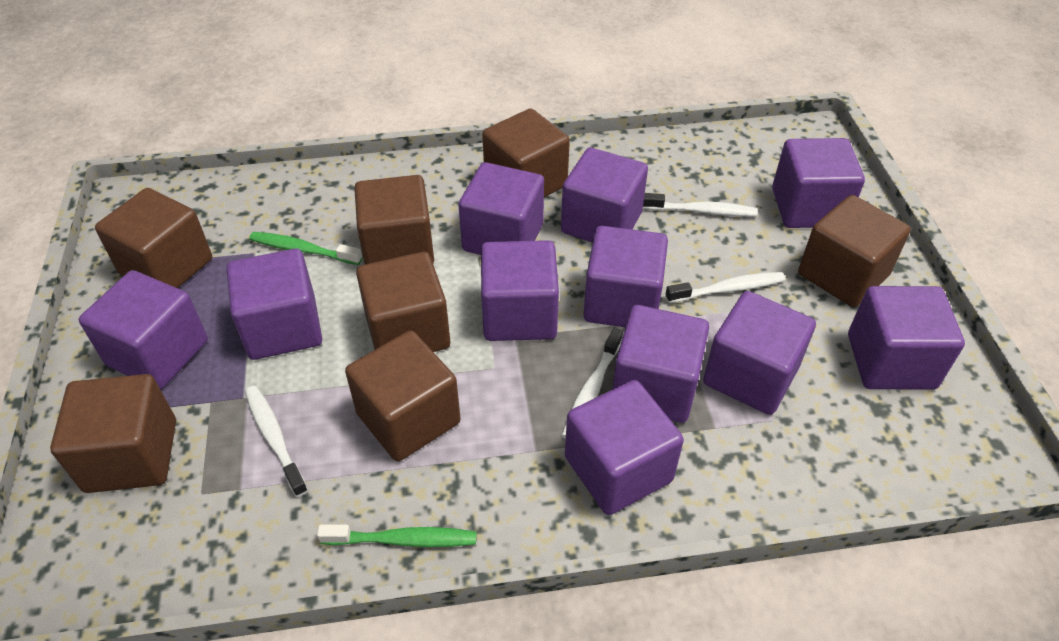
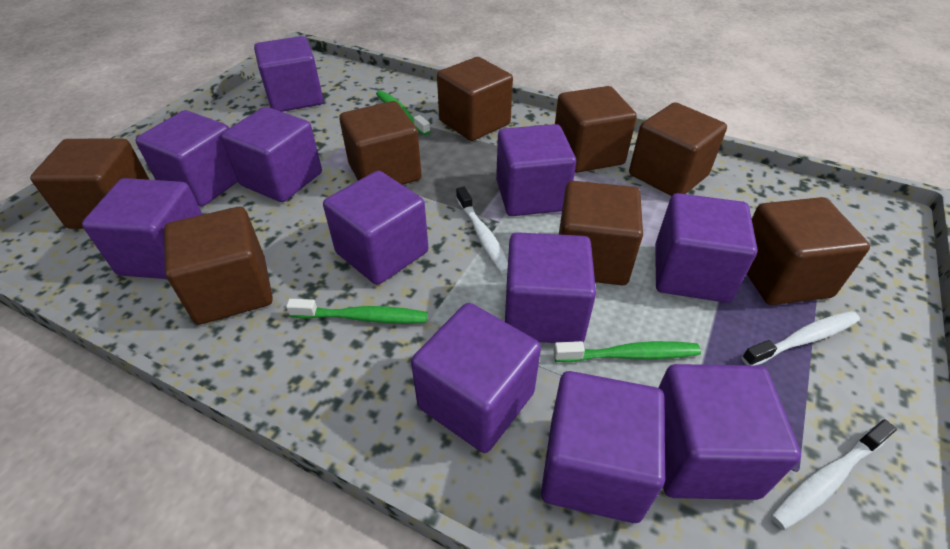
brown cube: [50,374,176,493] [95,188,212,288] [345,331,461,461] [354,175,434,265] [356,252,450,352] [482,109,570,197] [798,195,911,307] = 7 -> [30,139,150,229] [164,207,273,325] [339,101,422,185] [437,57,513,141] [555,86,637,173] [559,181,643,285] [629,102,727,196] [747,197,870,305] = 8
green toothbrush: [249,232,362,265] [317,524,476,547] = 2 -> [286,299,428,323] [376,90,431,135] [554,341,701,362] = 3
white toothbrush: [245,386,308,497] [561,328,623,439] [643,193,758,216] [665,272,785,303] = 4 -> [456,187,508,274] [742,311,860,365] [771,419,897,530] = 3

